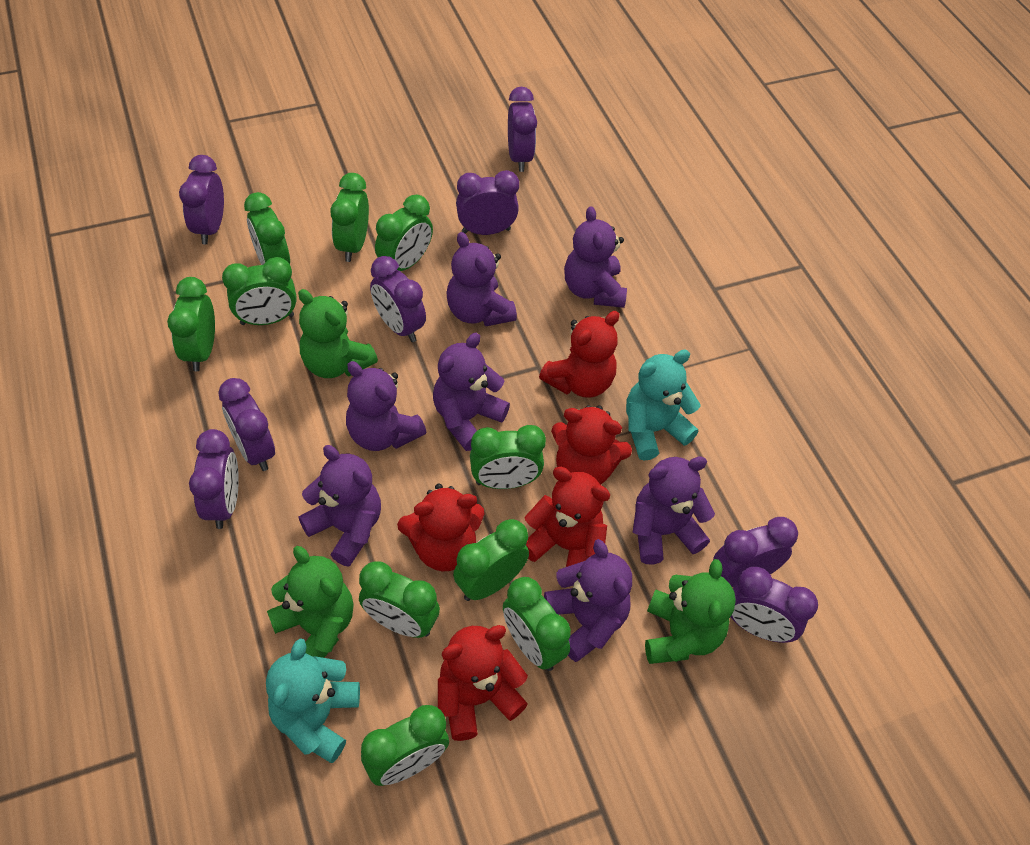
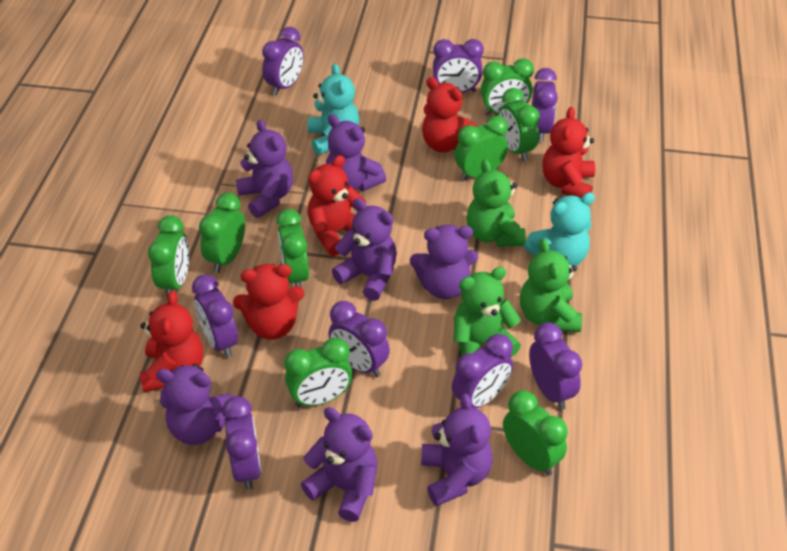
green clock: [167,277,215,371] [222,257,297,325] [244,192,290,265] [330,173,369,262] [359,561,440,638] [361,705,449,786] [375,195,433,271] [453,519,529,601] [470,425,546,489] [503,577,571,671] = 10 -> [148,215,190,297] [199,193,245,273] [276,209,309,287] [284,338,352,407] [455,116,508,181] [481,58,534,115] [499,88,540,161] [503,390,568,476] = 8

